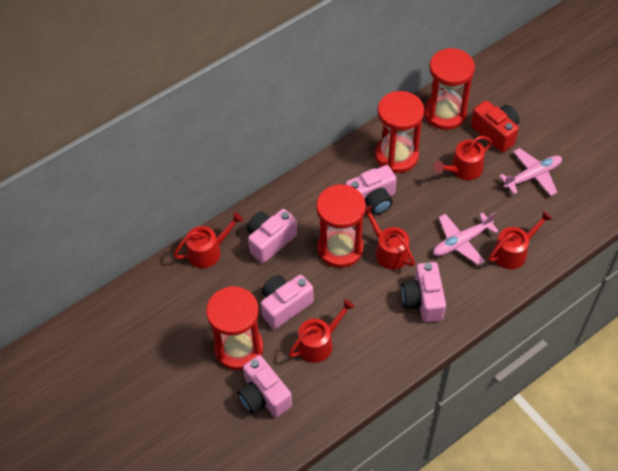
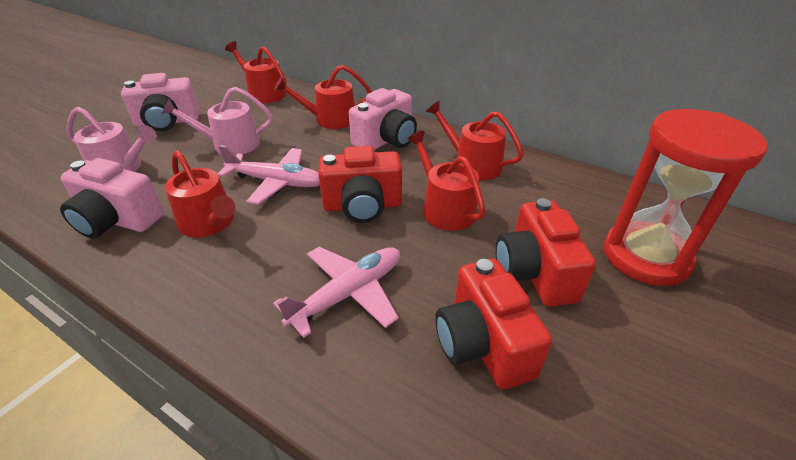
pink camera: [237,355,292,417] [247,209,297,263] [261,275,314,329] [345,165,396,215] [401,262,446,322] = 5 -> [60,158,164,239] [121,73,199,131] [349,88,417,150] = 3
pink watering can: none = 0 -> [67,107,157,172] [161,87,273,156] = 2
red camera: [471,101,519,152] = 1 -> [318,146,402,223] [435,258,552,389] [495,198,596,307] = 3
red hourglass: [206,286,263,370] [316,184,366,268] [375,91,424,173] [424,48,475,130] = 4 -> [604,109,767,286] = 1

